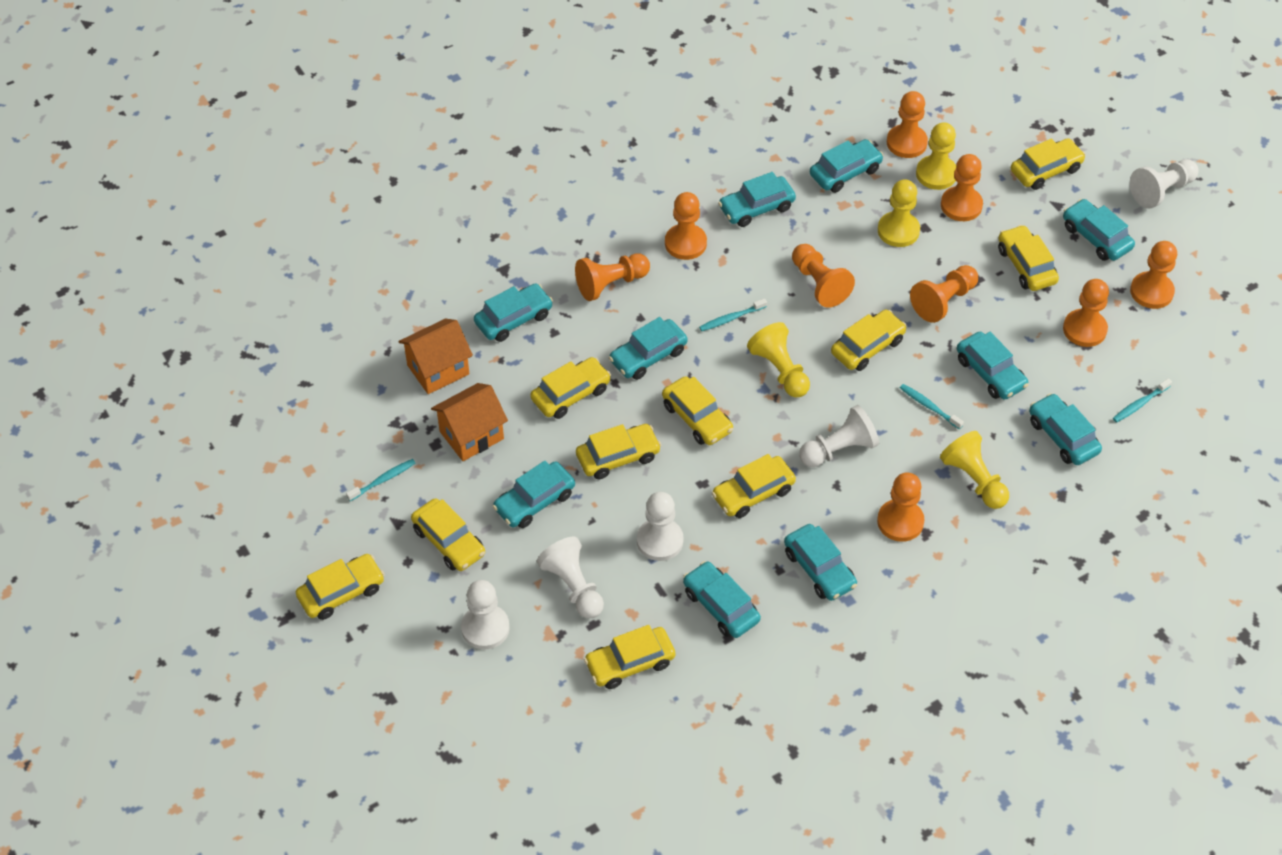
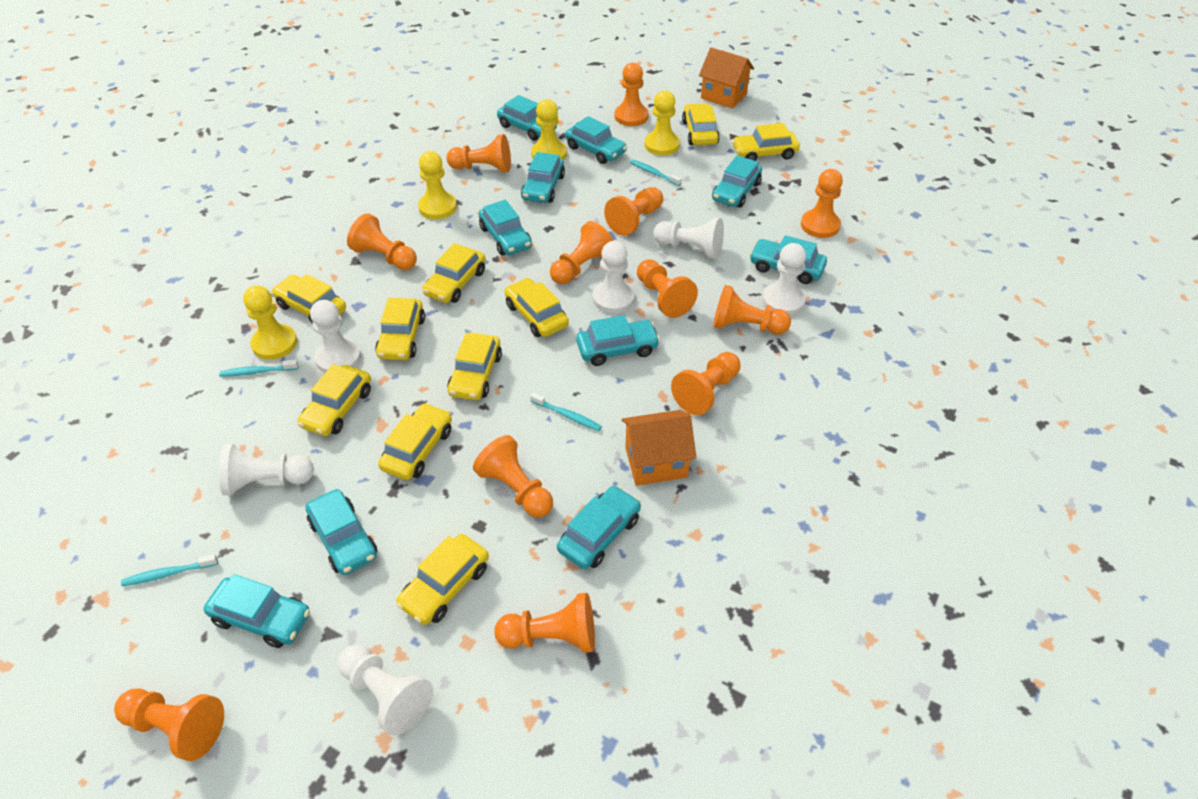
orange pawn: [575,253,650,301] [665,192,707,260] [792,244,855,308] [877,472,925,542] [887,91,928,158] [910,265,978,323] [941,154,983,221] [1063,279,1109,347] [1130,241,1177,309] = 9 -> [114,689,224,761] [347,213,417,270] [446,134,511,173] [473,435,553,518] [494,593,595,653] [550,221,613,284] [604,187,663,236] [615,63,649,126] [637,259,698,318] [671,352,741,415] [713,285,791,335] [801,169,843,238] = 12
white pawn: [461,580,510,650] [537,537,604,618] [637,492,684,561] [799,405,879,467] [1130,159,1199,208] = 5 -> [219,444,314,495] [310,300,361,373] [338,645,433,735] [593,241,635,313] [653,217,724,259] [762,243,806,315] = 6

